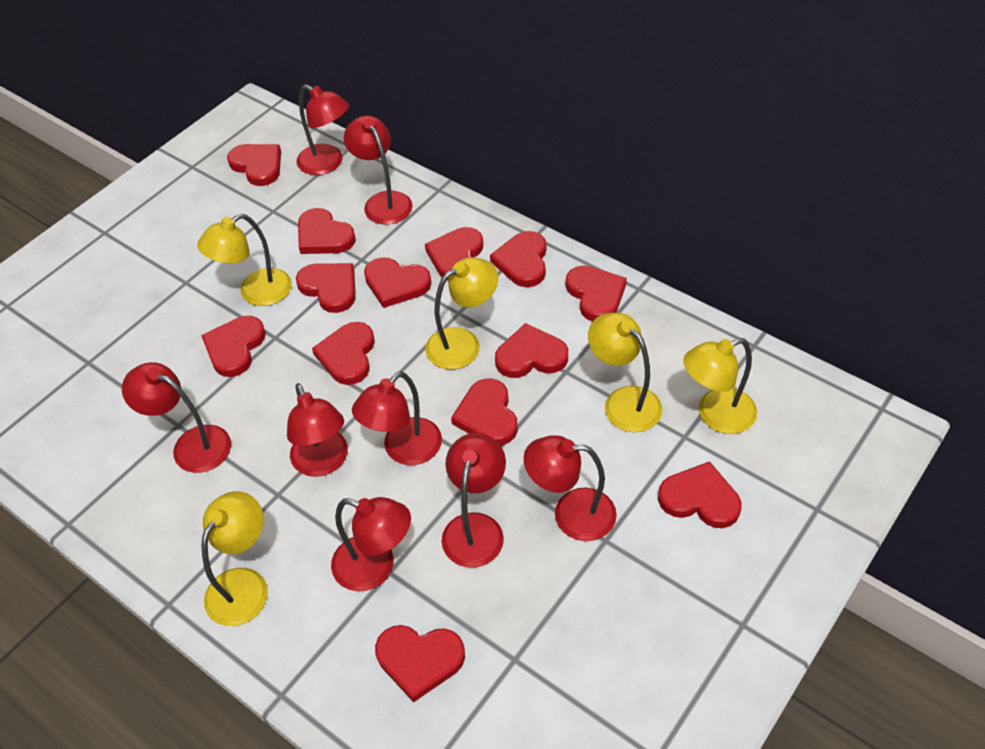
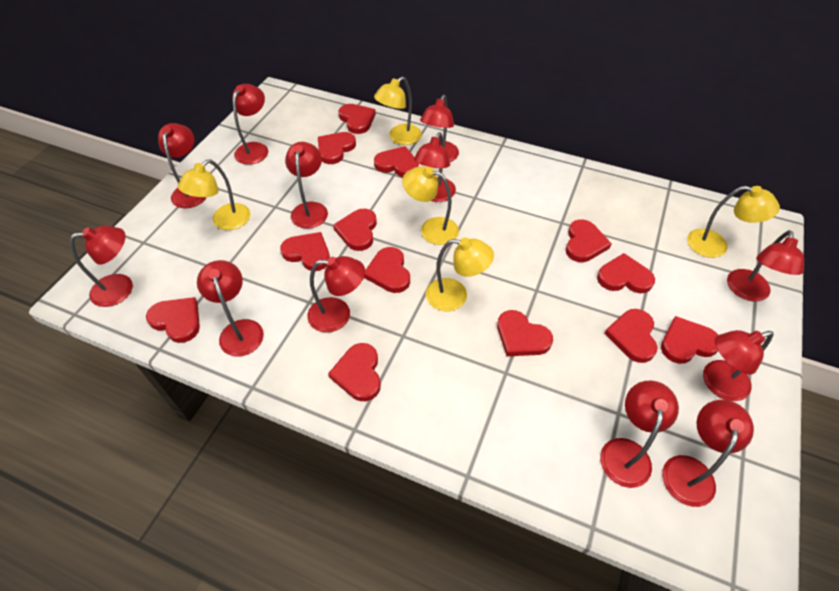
red lamp: [122,362,231,473] [287,383,348,477] [297,84,349,175] [331,497,411,591] [344,115,412,225] [352,371,442,465] [442,433,506,568] [524,435,617,541] = 8 -> [70,226,133,307] [158,123,207,208] [197,260,264,356] [232,84,268,165] [285,142,328,229] [307,256,365,333] [414,132,456,202] [420,95,459,162] [600,380,679,488] [662,400,754,507] [703,330,774,401] [727,230,804,302] = 12

